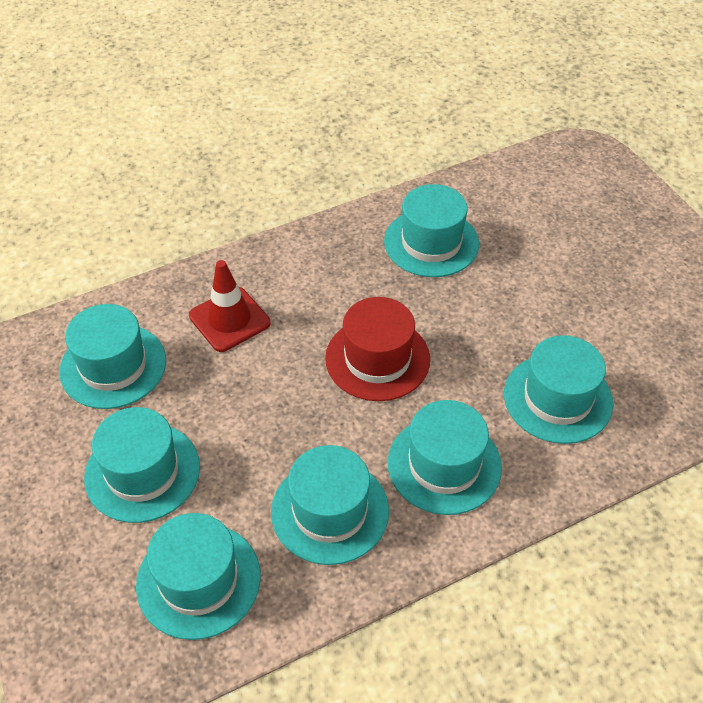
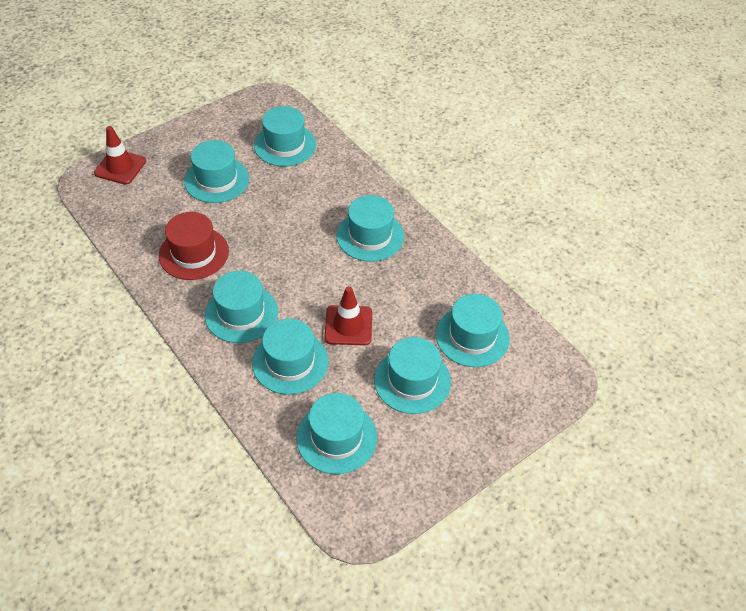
red traffic cone: [189,260,270,352] = 1 -> [94,126,146,185] [325,286,372,345] = 2
turquoise hat: [59,304,166,409] [84,407,200,523] [136,513,261,640] [271,445,389,565] [384,184,479,277] [388,400,502,515] [504,335,613,444] = 7 -> [184,140,249,203] [205,271,278,343] [252,319,328,395] [254,106,316,167] [296,393,377,474] [336,195,404,262] [374,337,451,414] [436,294,510,367] = 8

